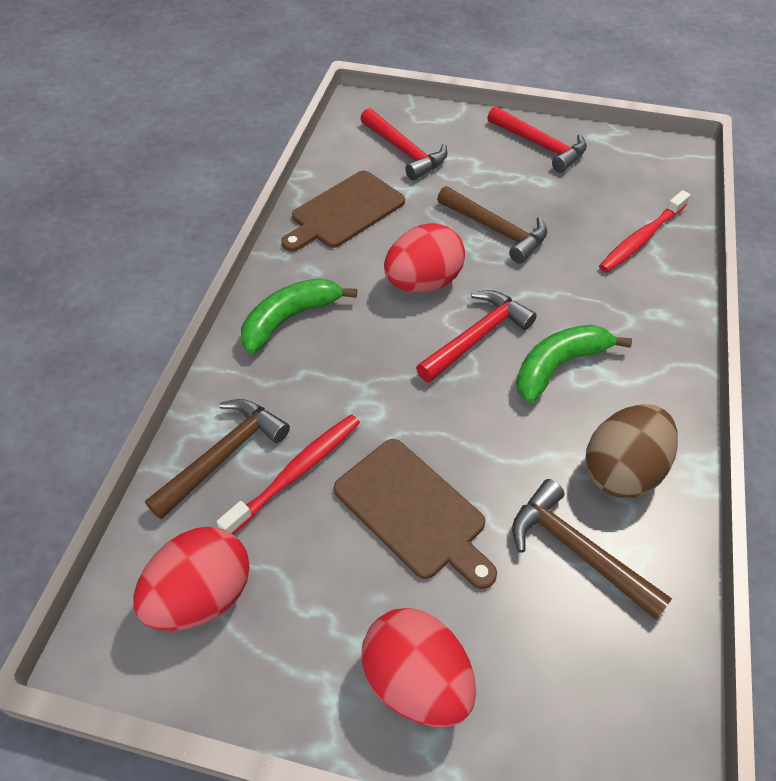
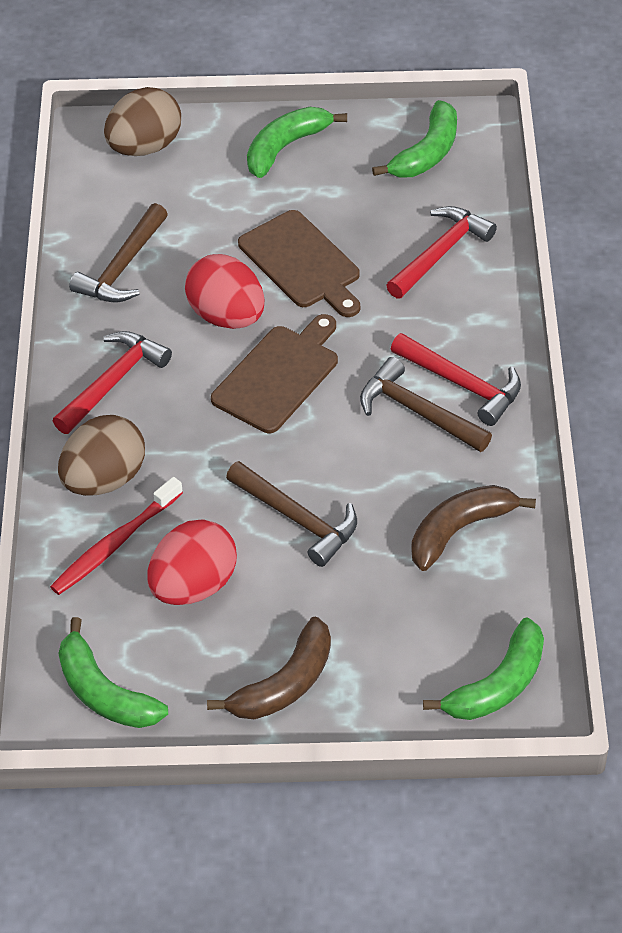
brown banana: none = 0 -> [207,617,331,719] [411,485,536,571] = 2
brown egg: [585,404,678,498] = 1 -> [58,415,145,496] [104,87,181,156] = 2
green banana: [241,278,357,354] [516,325,632,403] = 2 -> [58,617,168,728] [247,107,347,178] [372,100,457,178] [423,618,544,720] = 4
red egg: [133,527,250,631] [361,608,476,727] [384,223,465,292] = 3 -> [148,519,237,605] [185,254,265,329] = 2
red toothbrush: [217,414,360,534] [599,190,690,272] = 2 -> [50,477,183,595] = 1

